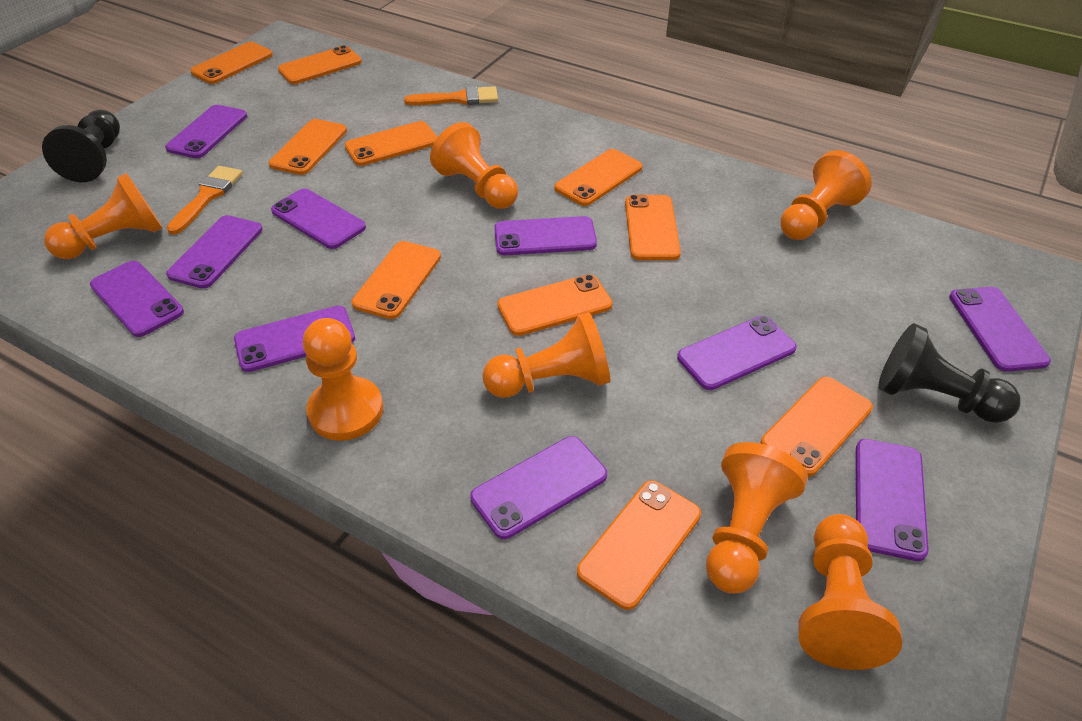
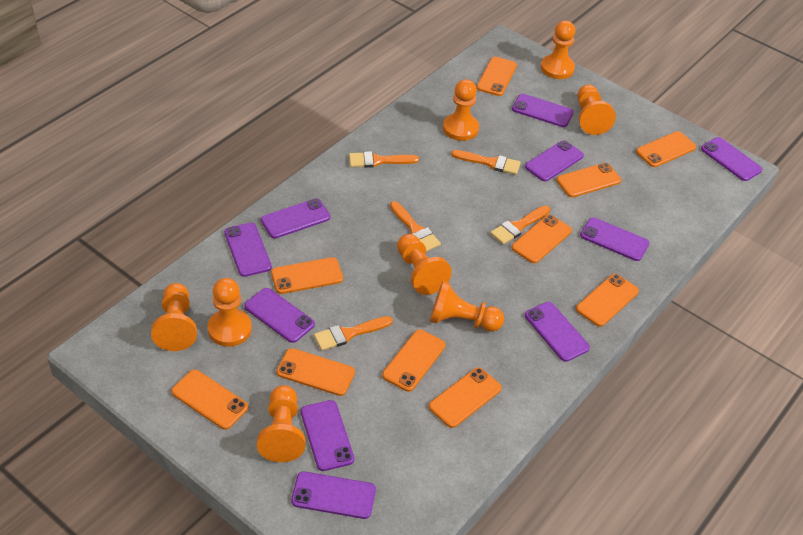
black pawn: [42,110,120,182] [878,323,1020,423] = 2 -> none = 0
orange brush: [167,166,243,235] [404,86,498,105] = 2 -> [314,316,393,351] [349,151,419,168] [390,201,441,252] [451,150,521,175] [490,205,550,244] = 5
orange pawn: [44,173,162,259] [303,318,383,441] [430,122,518,209] [482,313,610,398] [706,442,808,594] [780,150,872,240] [798,514,902,670] = 7 -> [151,283,197,351] [207,278,252,347] [257,385,306,462] [397,234,452,295] [430,281,504,332] [443,79,479,141] [541,21,575,79] [577,85,616,135] = 8

